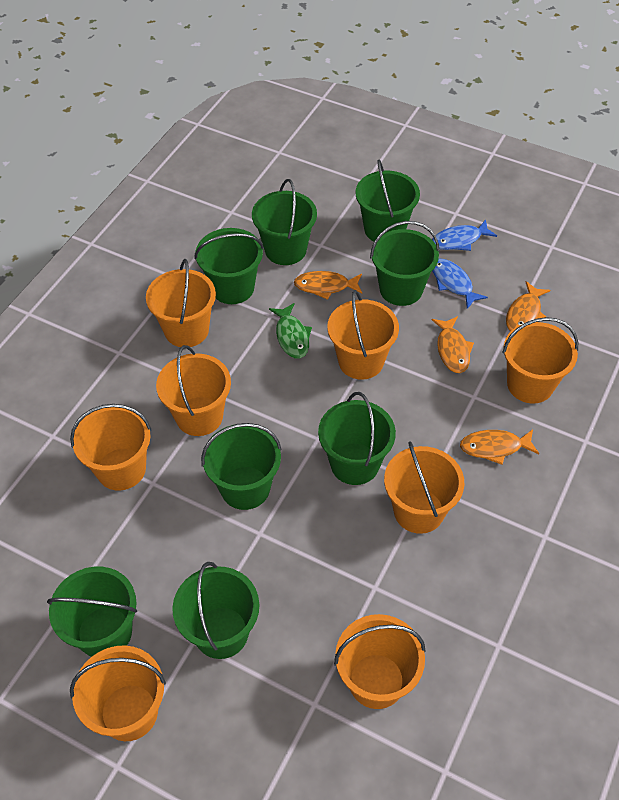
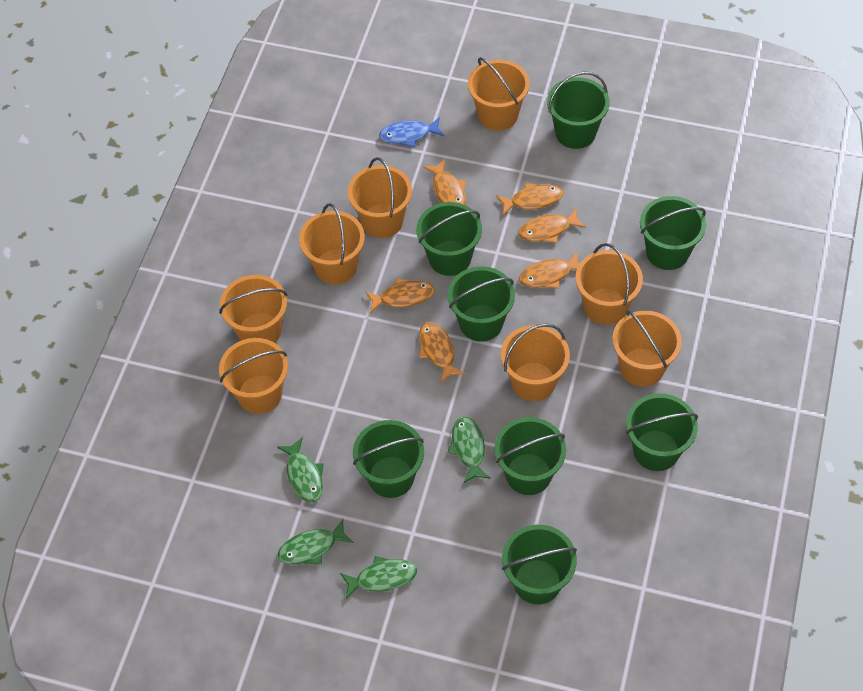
blue fish: [432,220,497,251] [432,259,488,309] = 2 -> [379,117,444,147] = 1
green fish: [269,303,312,359] = 1 -> [277,437,324,503] [277,519,354,565] [340,556,417,599] [448,416,491,484] = 4
orange fish: [294,271,362,300] [432,316,474,373] [460,429,539,465] [506,281,550,331] = 4 -> [365,278,435,313] [419,322,465,383] [423,159,466,205] [496,183,563,215] [518,208,586,243] [519,252,579,289] = 6

